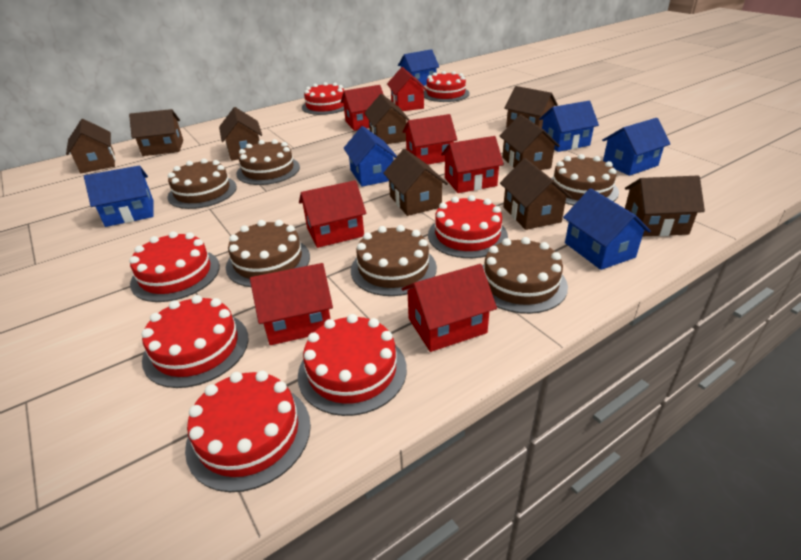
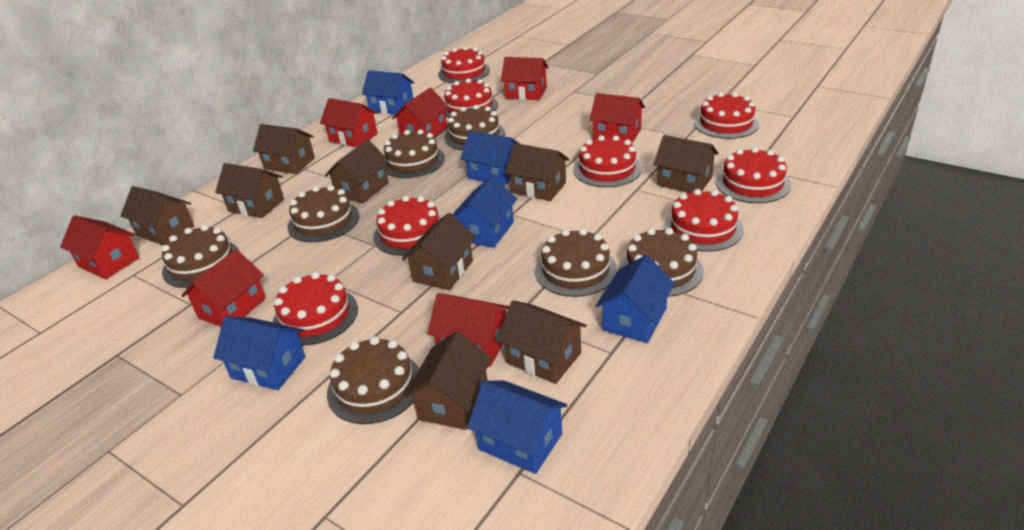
brown cake: [167,159,237,209] [226,220,310,287] [237,139,300,185] [351,225,437,296] [483,237,568,314] [551,154,619,205] = 6 -> [161,225,239,288] [288,185,359,242] [327,336,419,424] [384,129,445,178] [444,105,505,150] [535,228,617,297] [619,228,704,297] = 7
red cake: [129,231,220,302] [142,295,248,388] [185,370,311,492] [298,314,407,416] [302,82,344,115] [424,71,470,102] [428,195,508,258] = 7 -> [273,272,358,345] [373,196,441,256] [438,46,490,83] [444,79,498,118] [573,135,642,187] [664,189,744,252] [694,92,759,139] [716,147,791,203] = 8

